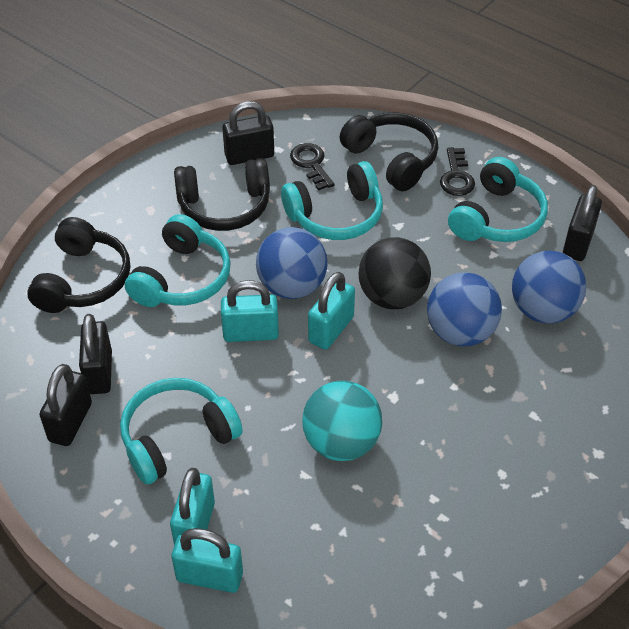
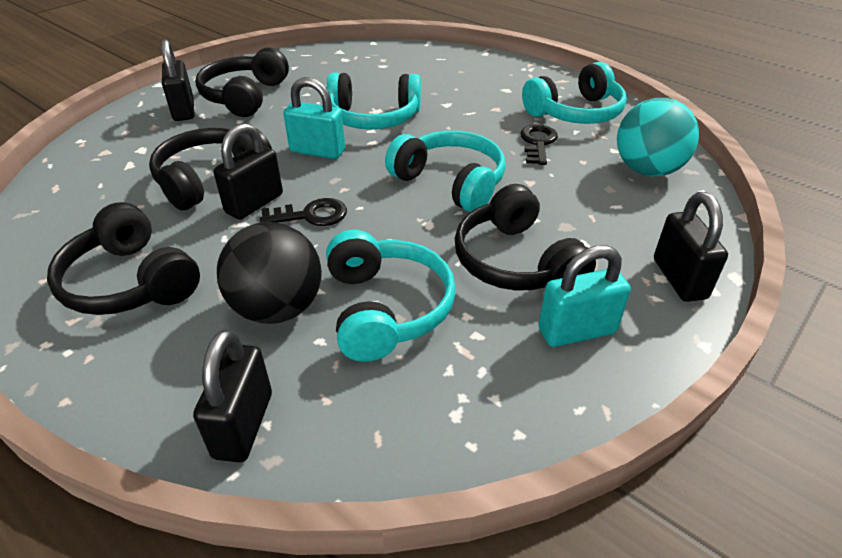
black headphones: [27,217,130,313] [174,158,270,231] [340,112,438,191] = 3 -> [47,202,200,315] [149,128,272,210] [195,47,289,117] [455,184,596,290] = 4
blue ball: [256,227,328,299] [427,272,502,346] [512,251,587,324] = 3 -> none = 0
turquoise padlock: [170,468,215,545] [171,528,243,593] [221,280,279,342] [308,272,355,350] = 4 -> [283,77,345,159] [538,245,631,347] = 2

